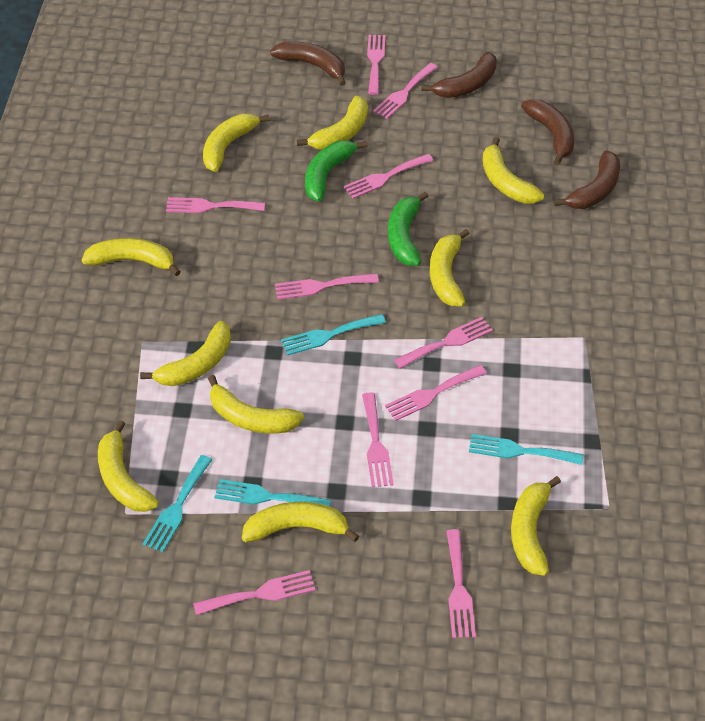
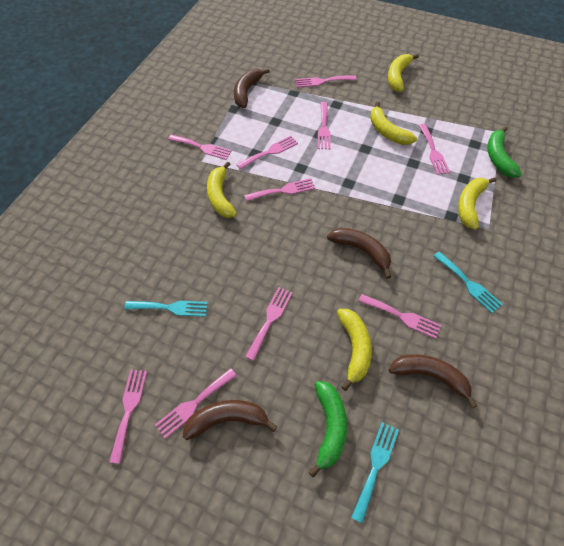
turquoise fork: [143,455,212,552] [215,479,331,507] [281,314,386,356] [469,434,583,465] = 4 -> [124,301,208,317] [351,422,399,524] [434,252,502,313] = 3
yellow banana: [82,238,181,276] [98,420,159,512] [140,321,231,386] [203,114,270,172] [208,375,304,434] [242,502,359,542] [297,96,368,149] [430,229,469,306] [483,137,544,203] [511,476,561,576] = 10 -> [207,161,237,218] [337,309,372,391] [370,101,417,145] [388,54,419,92] [458,177,496,230] = 5

